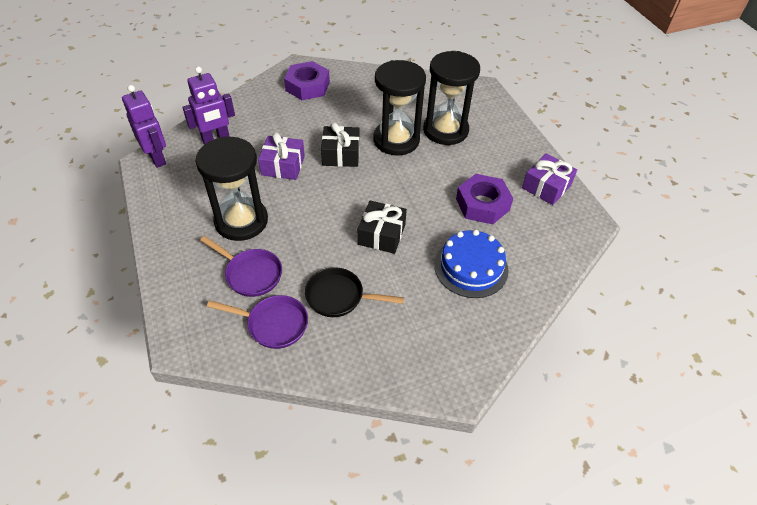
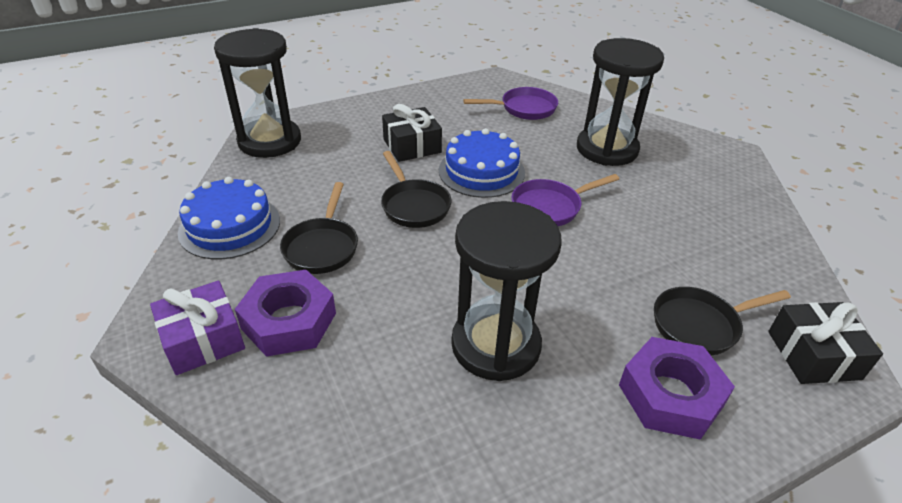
black pan: [305,267,404,317] = 1 -> [280,182,358,274] [381,151,451,228] [654,287,791,355] = 3
blue cake: [434,230,509,298] = 1 -> [178,177,280,259] [439,128,525,198] = 2
purple gift: [258,132,305,180] [522,153,577,205] = 2 -> [150,280,245,375] = 1
purple robot: [122,85,166,168] [182,66,235,145] = 2 -> none = 0

